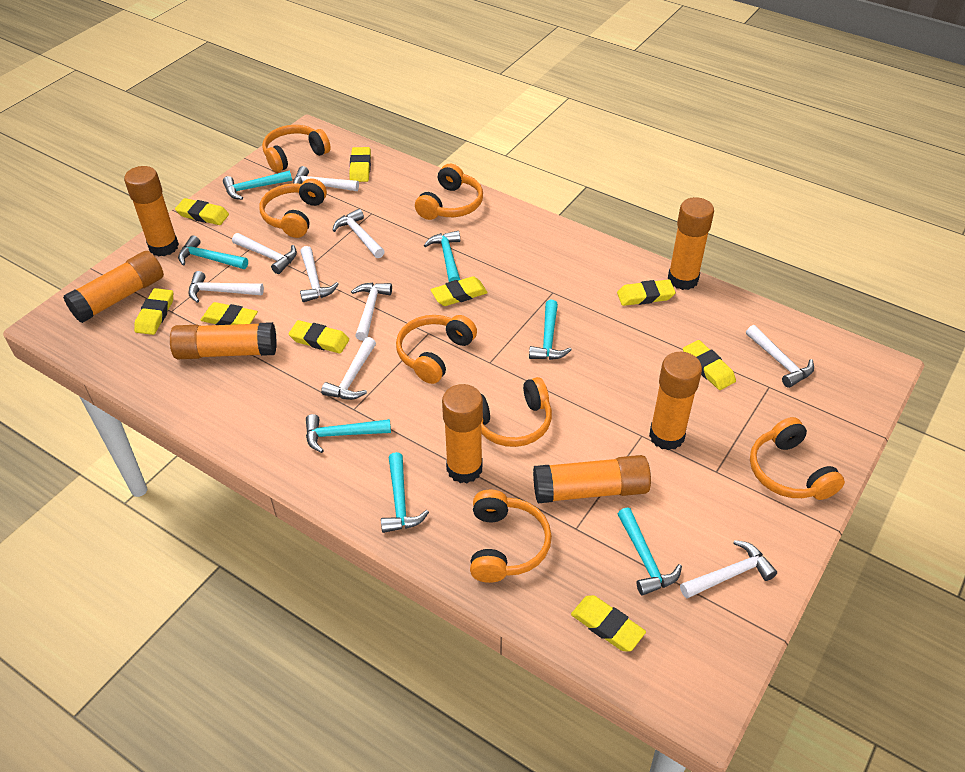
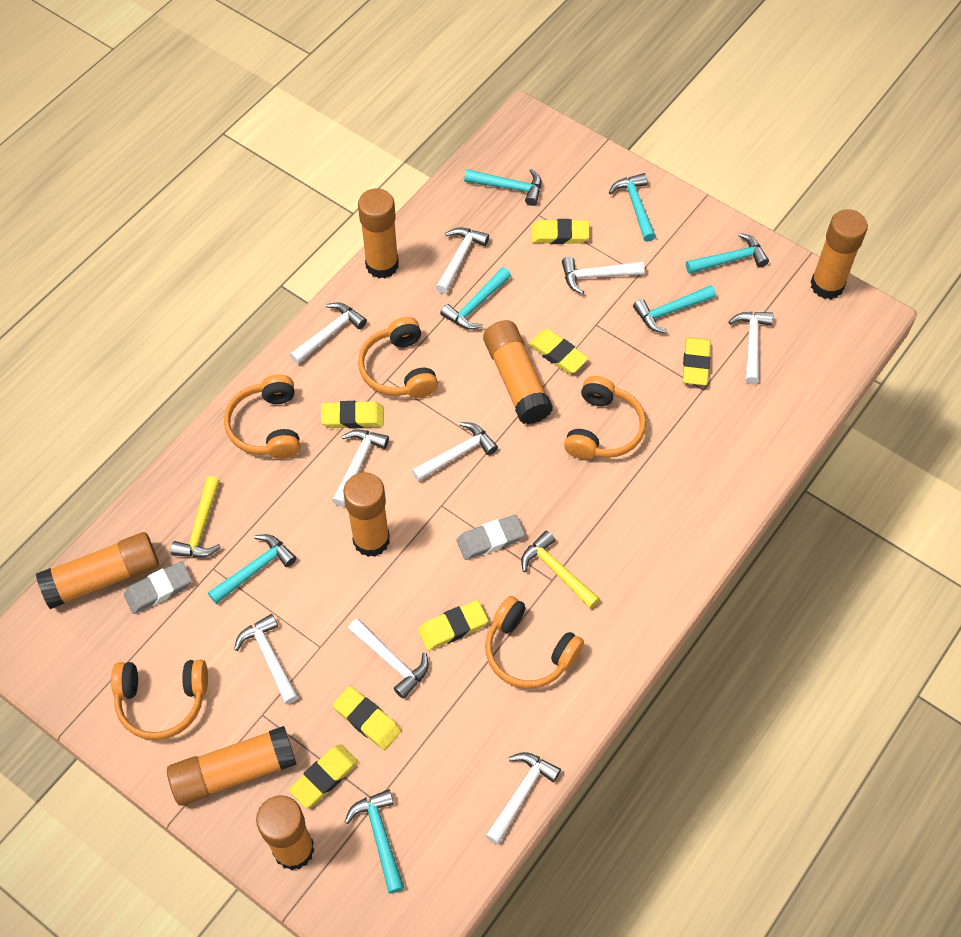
grey eraser: none = 0 -> [124,561,192,614] [457,515,525,560] = 2
orange headphones: [259,178,327,238] [262,125,331,173] [396,315,477,384] [415,163,483,220] [470,490,552,583] [481,377,552,447] [750,417,845,500] = 7 -> [111,660,208,740] [224,374,300,459] [358,317,438,398] [485,596,584,689] [564,376,646,459] = 5
yellow eraser: [134,288,173,335] [175,198,229,225] [201,302,258,325] [289,320,349,354] [349,147,371,182] [430,276,488,306] [571,595,646,651] [617,280,676,306] [683,340,736,390] = 9 -> [289,744,358,808] [321,401,384,429] [333,686,401,750] [418,600,488,651] [528,329,588,374] [531,219,590,244] [682,337,711,385] = 7
yellow hammer: none = 0 -> [171,476,221,557] [521,531,600,609] = 2

